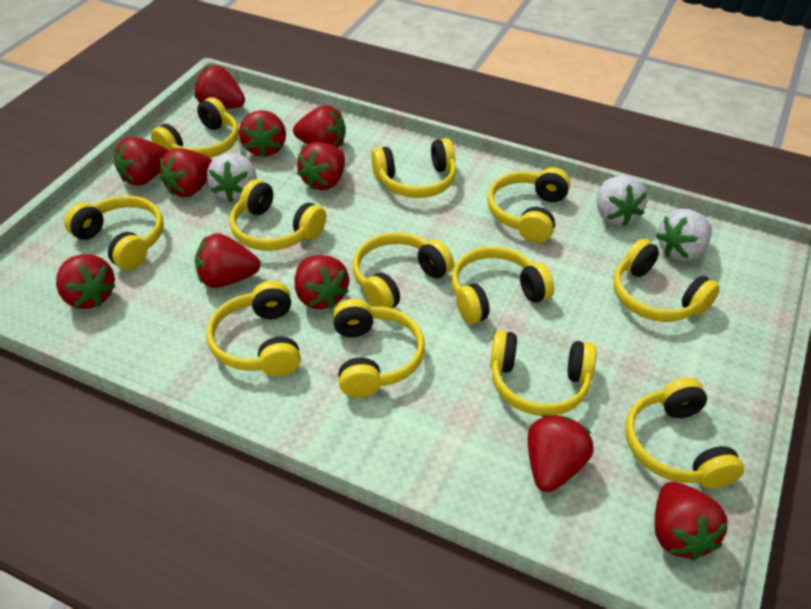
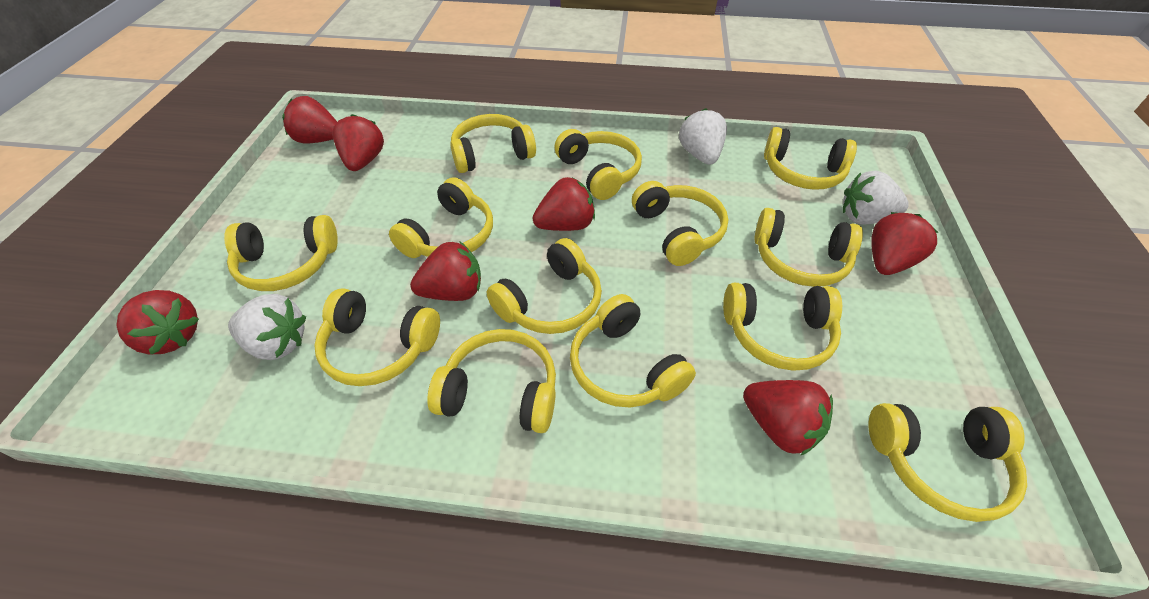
red strawberry: [56,254,116,309] [114,137,169,186] [160,148,213,197] [195,65,245,109] [195,233,260,288] [239,110,286,157] [293,105,346,148] [295,255,349,309] [297,142,345,190] [528,414,594,492] [655,482,728,561] = 11 -> [116,290,199,355] [282,96,337,144] [332,114,384,171] [410,241,481,301] [532,177,595,231] [743,380,833,456] [871,212,938,275] = 7
yellow headphones: [64,196,164,270] [151,97,239,158] [206,281,301,377] [230,179,326,251] [333,299,425,398] [353,232,454,308] [371,138,456,198] [451,246,554,324] [487,167,570,243] [490,330,596,416] [613,239,720,322] [625,378,744,489] = 12 -> [224,215,338,291] [314,288,440,386] [389,177,493,258] [427,329,556,433] [450,114,536,173] [487,238,602,334] [554,129,642,200] [570,294,696,407] [632,181,728,266] [723,283,842,371] [754,208,863,287] [764,127,857,190] [869,403,1027,522] = 13

